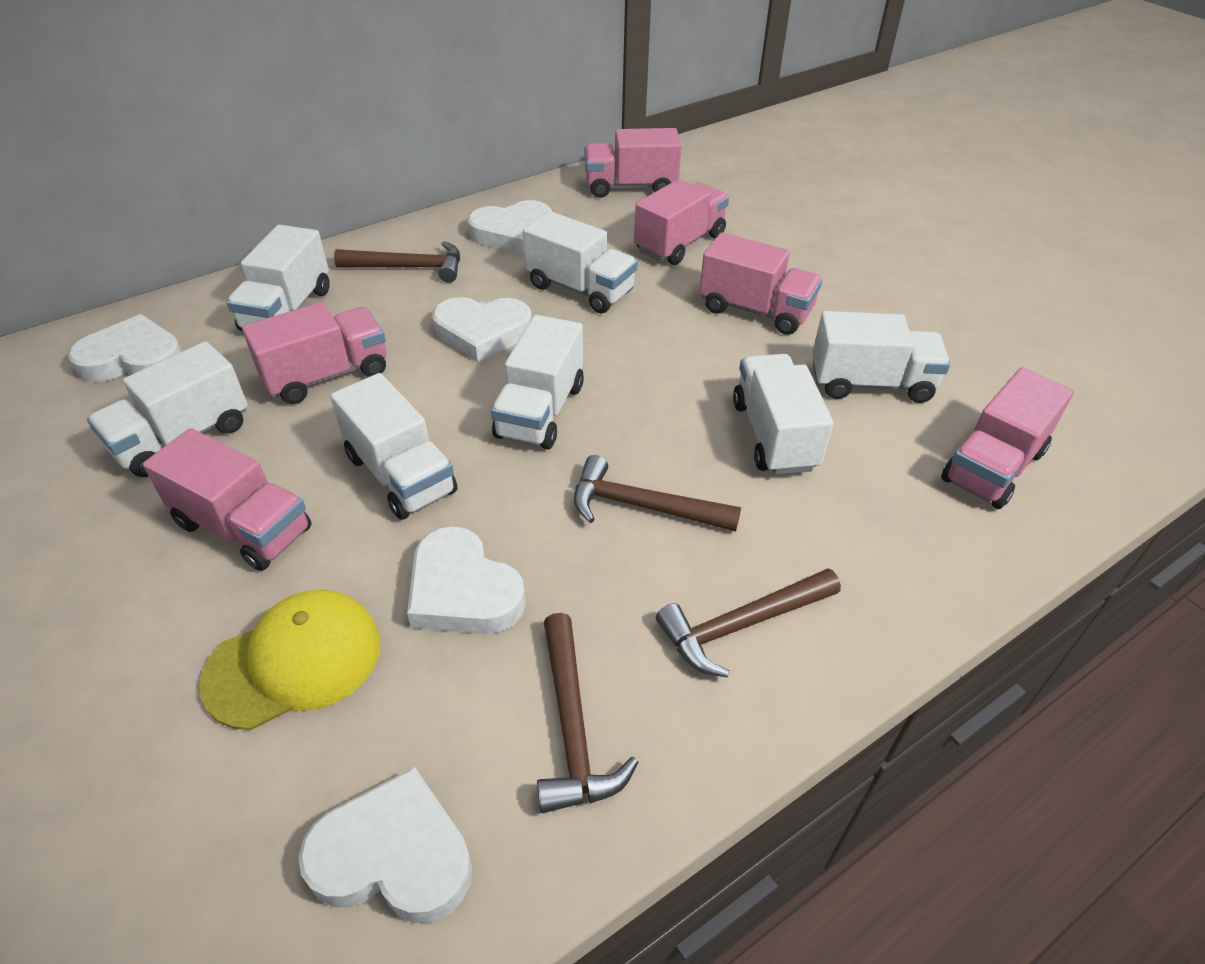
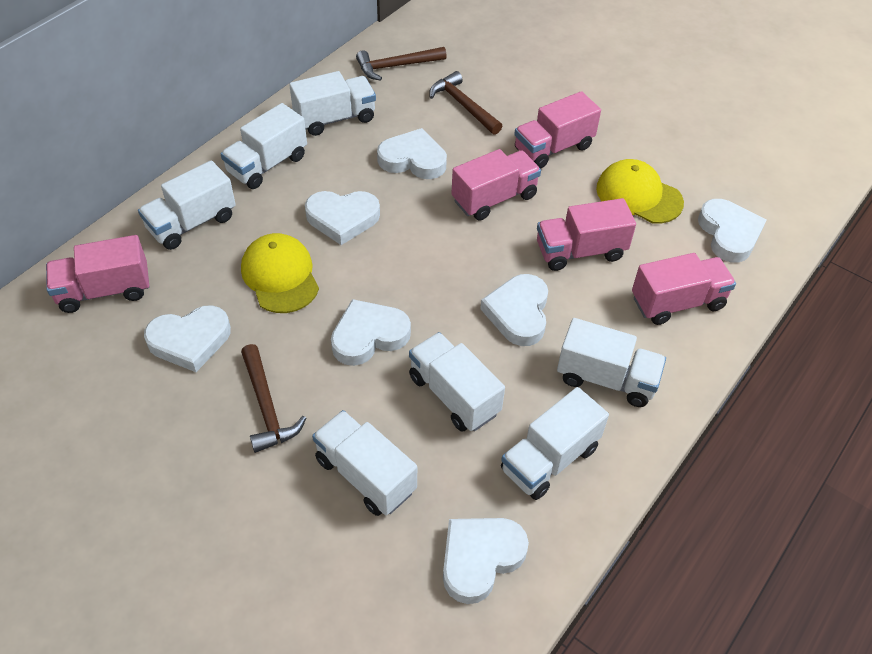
brown hammer: [334,241,460,283] [537,613,638,813] [574,455,741,532] [656,569,841,678] = 4 -> [241,344,306,453] [356,47,447,81] [429,71,502,135] = 3
pink truck: [143,428,312,571] [242,302,387,404] [584,128,682,198] [634,179,729,265] [699,232,822,335] [941,367,1074,509] = 6 -> [46,235,149,313] [451,149,541,221] [514,91,601,169] [537,198,636,271] [632,253,736,325] = 5
white heart: [68,314,182,382] [298,767,472,923] [407,526,526,634] [432,297,532,362] [468,200,552,254] = 5 -> [144,305,231,372] [305,191,380,245] [331,299,411,366] [377,128,447,179] [443,518,529,604] [480,274,548,346] [698,199,766,263] = 7
yellow cap: [200,589,381,730] = 1 -> [241,233,319,313] [596,159,684,224] = 2

